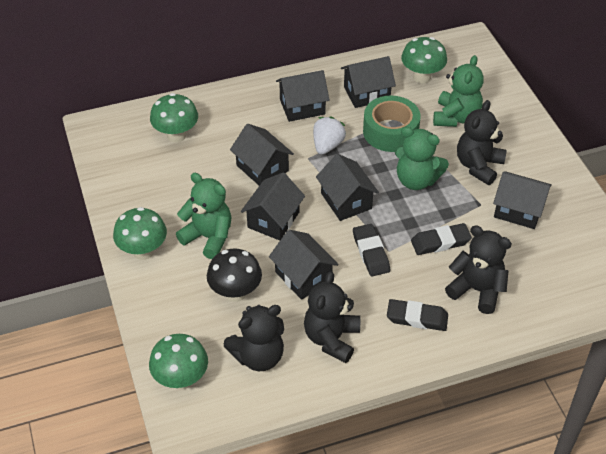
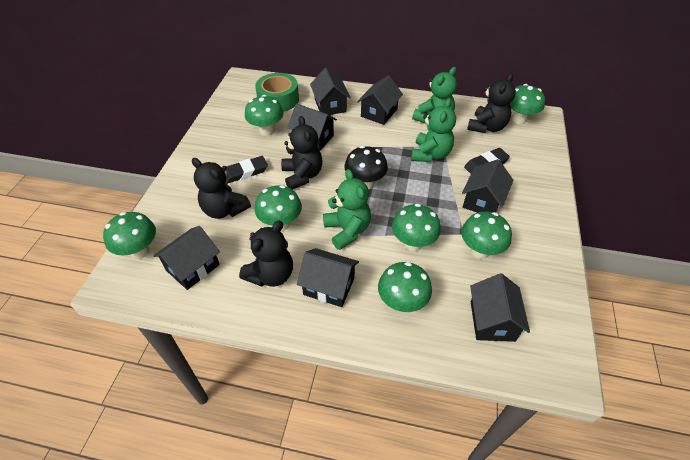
black eraser: [353,224,390,276] [387,299,448,331] [411,223,472,255] = 3 -> [225,156,268,184] [464,148,510,174] = 2
green mushroom: [113,207,167,260] [149,334,208,390] [150,93,198,143] [401,37,447,84] = 4 -> [103,212,156,259] [245,95,284,136] [255,185,302,231] [378,262,432,312] [392,204,441,251] [461,211,512,259] [510,84,545,124] = 7
white strawberry: [313,116,346,155] = 1 -> none = 0

